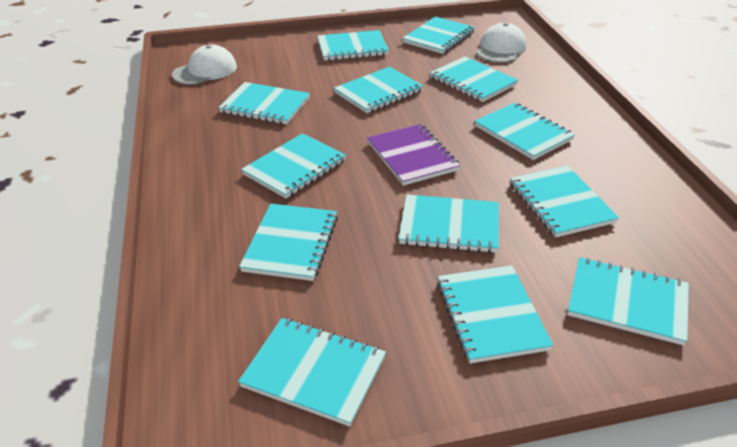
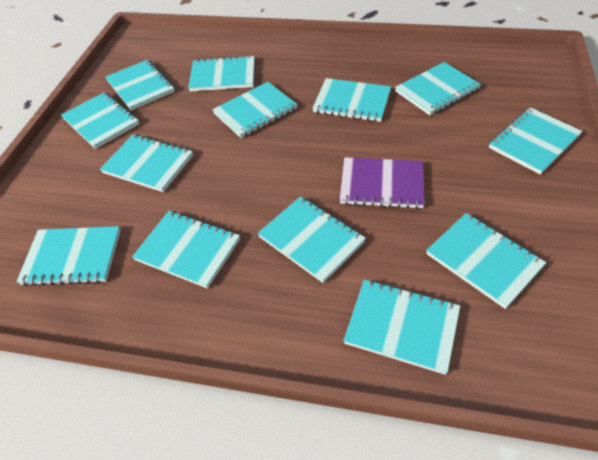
white cap: [172,44,237,85] [477,23,527,63] = 2 -> none = 0

